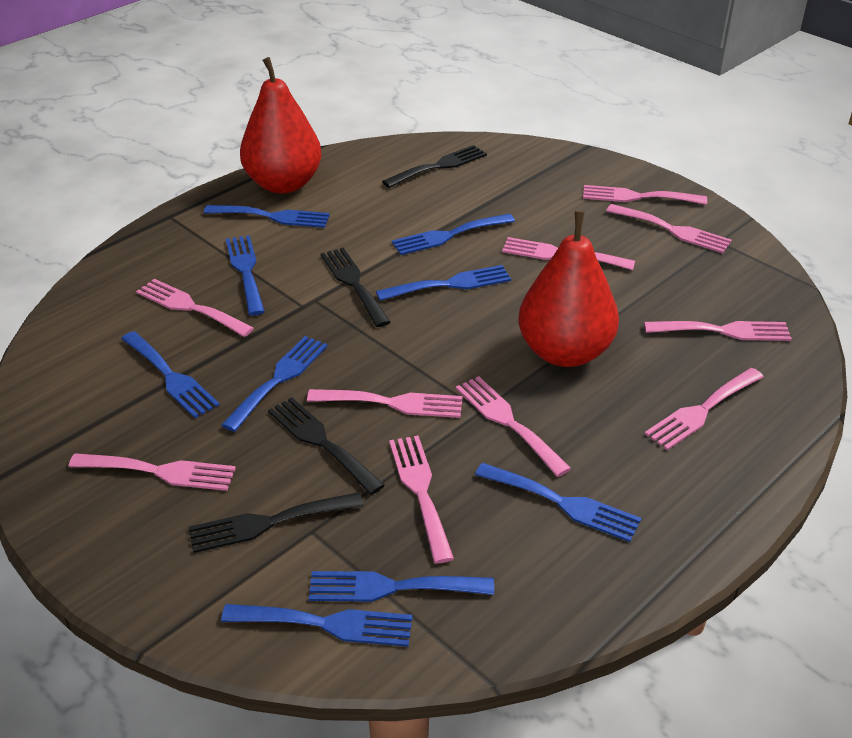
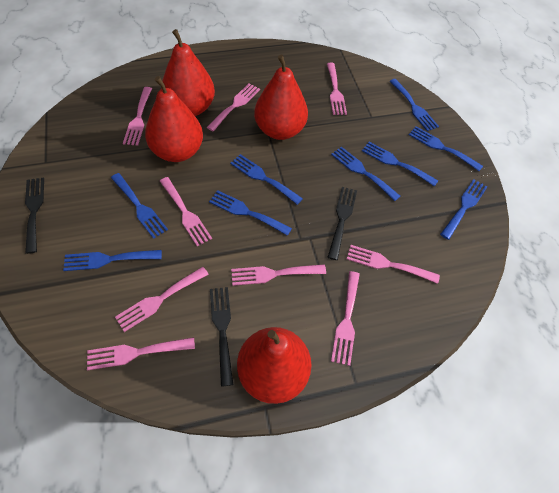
black fork: [188,492,364,553] [268,397,385,495] [321,248,390,327] [382,145,487,188] = 4 -> [25,177,44,254] [210,287,233,387] [327,187,357,260] = 3
pink fork: [69,453,236,491] [136,279,254,337] [307,389,463,418] [389,436,454,564] [456,376,571,477] [502,237,635,270] [583,185,707,205] [606,204,732,253] [644,321,792,341] [645,368,764,450] = 10 -> [87,337,195,370] [115,267,209,332] [123,87,152,146] [160,177,212,246] [207,83,260,131] [231,264,326,286] [327,63,347,115] [331,271,360,366] [347,245,440,284] = 9
red pear: [240,57,322,194] [518,211,619,367] = 2 -> [145,76,203,162] [161,29,215,116] [237,327,312,404] [254,54,308,140] = 4

